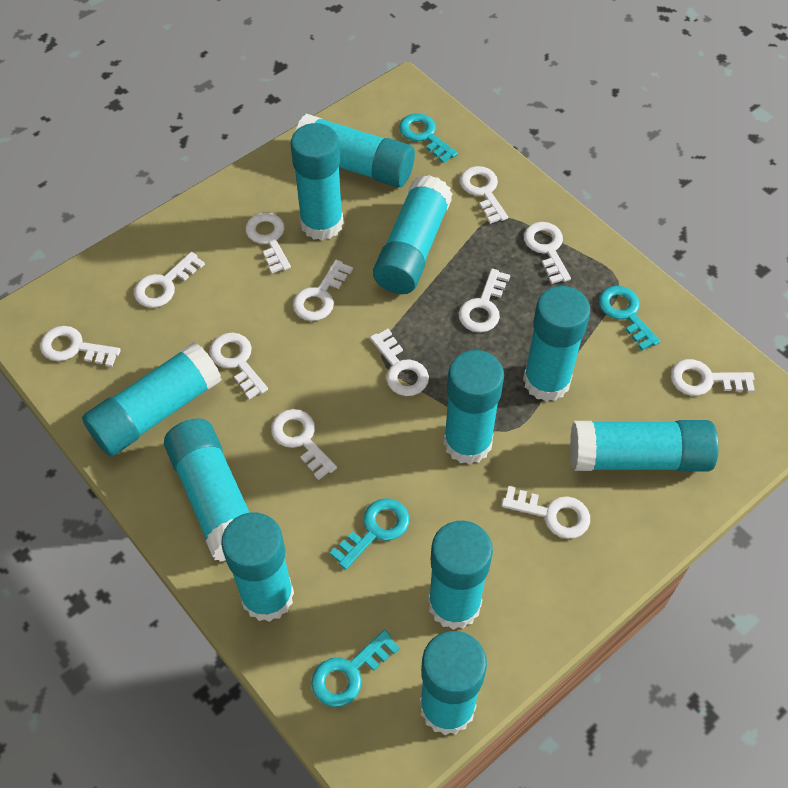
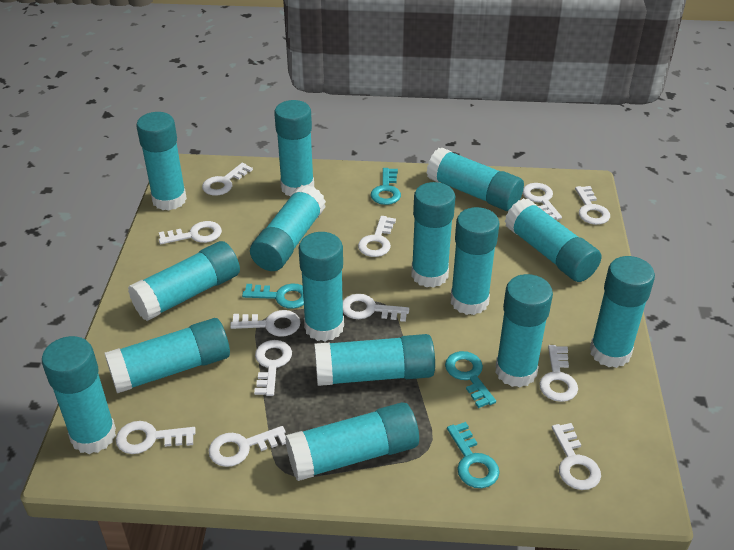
turquoise glue stick: [82,342,222,457] [164,418,250,562] [221,512,294,622] [291,123,343,240] [296,114,415,188] [373,175,452,294] [420,631,487,735] [428,521,493,630] [444,350,504,464] [523,286,590,402] [570,420,719,472] = 11 -> [42,336,116,454] [104,318,230,393] [128,241,240,321] [136,112,187,210] [250,185,326,271] [274,100,314,197] [285,402,419,481] [299,232,344,341] [314,334,435,386] [411,182,455,288] [426,148,524,211] [450,207,500,315] [495,274,553,387] [505,198,601,282] [590,256,655,368] = 15

